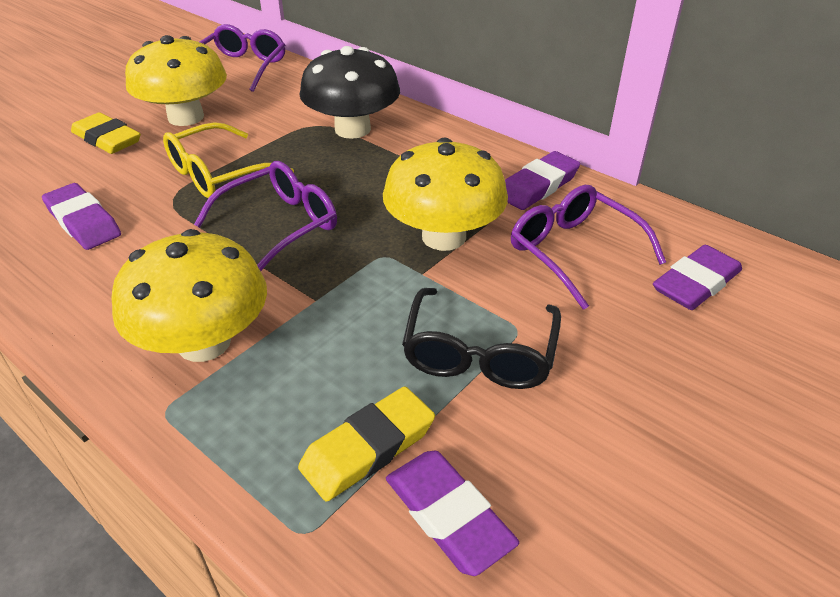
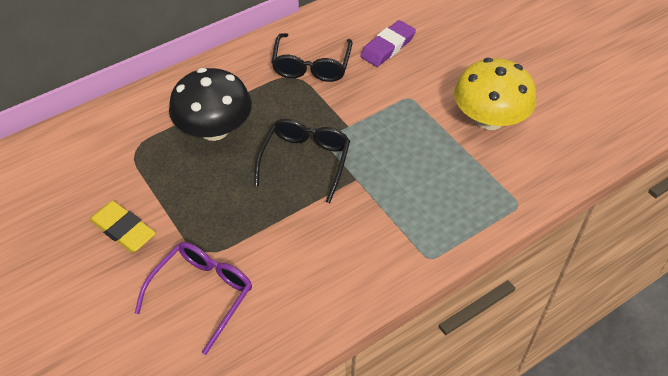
black glasses: [402,288,561,389] = 1 -> [254,119,350,203] [271,33,353,82] = 2
purple eraser: [42,183,121,250] [386,451,519,576] [505,151,580,210] [653,245,742,310] = 4 -> [360,20,416,67] = 1
purple glasses: [194,161,337,271] [200,24,285,92] [511,185,666,310] = 3 -> [135,242,252,355] = 1
yellow eraser: [71,112,141,154] [298,387,435,502] = 2 -> [89,201,156,253] = 1
yellow glasses: [163,122,294,198] = 1 -> none = 0
yellow mushroom: [111,229,267,362] [125,35,227,126] [383,137,508,251] = 3 -> [454,58,536,130] = 1

